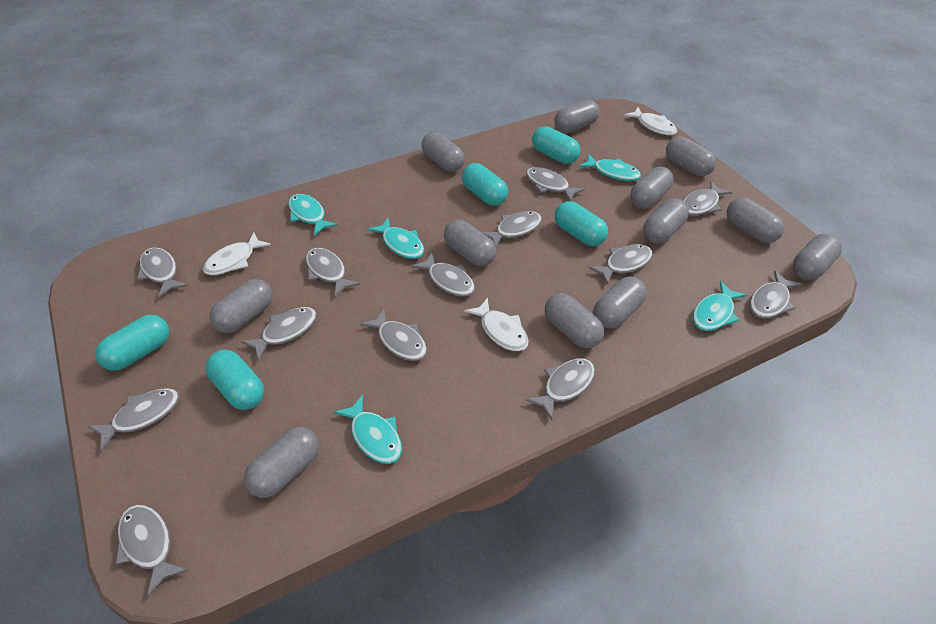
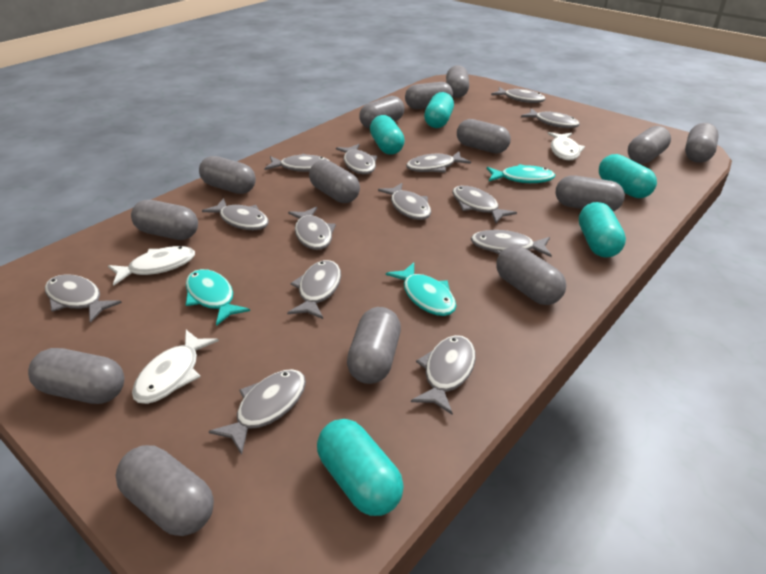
grey capsule: [209,279,273,333] [244,427,319,498] [421,132,465,172] [444,220,496,266] [545,293,604,348] [554,100,600,133] [593,276,647,329] [630,167,674,209] [643,199,689,244] [666,136,716,176] [726,198,784,243] [793,234,842,280] = 12 -> [28,348,124,404] [116,445,214,536] [131,200,198,240] [199,156,256,194] [309,160,360,203] [347,307,401,384] [359,96,404,129] [405,82,453,109] [446,65,469,98] [457,119,511,154] [496,246,566,305] [556,175,625,211] [628,126,671,164] [685,123,719,163] = 14
grey fish: [89,388,179,451] [116,505,188,596] [137,247,188,297] [241,307,317,360] [306,248,360,296] [361,309,427,361] [412,253,475,297] [482,211,542,248] [526,167,585,201] [526,358,595,420] [589,244,652,285] [683,181,732,216] [750,270,802,319] = 13 -> [45,274,122,323] [202,198,269,230] [209,369,306,455] [264,154,330,172] [287,260,341,319] [288,207,336,250] [336,144,377,174] [378,183,431,220] [406,151,471,173] [411,335,476,415] [452,186,517,223] [471,230,552,257] [491,87,546,103] [521,108,580,128] = 14
turquoise fish: [288,194,338,236] [334,395,402,464] [368,217,424,259] [579,154,641,181] [693,281,747,331] = 5 -> [186,269,250,326] [386,262,456,316] [487,164,555,183] = 3

